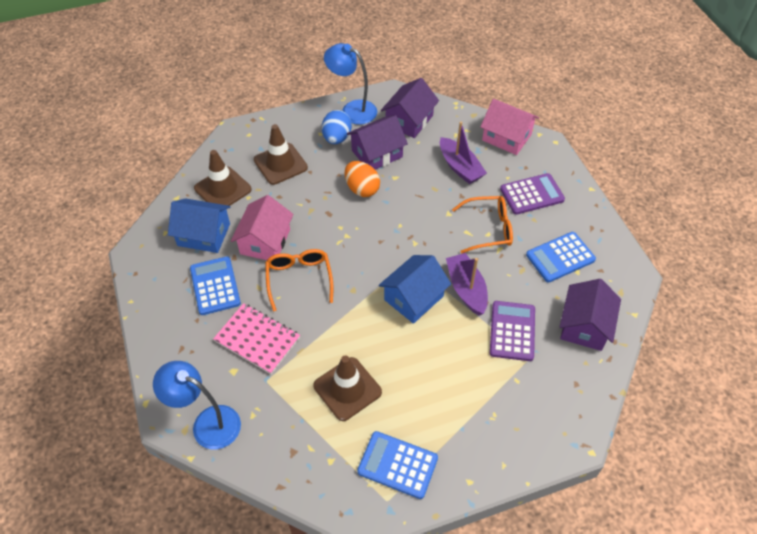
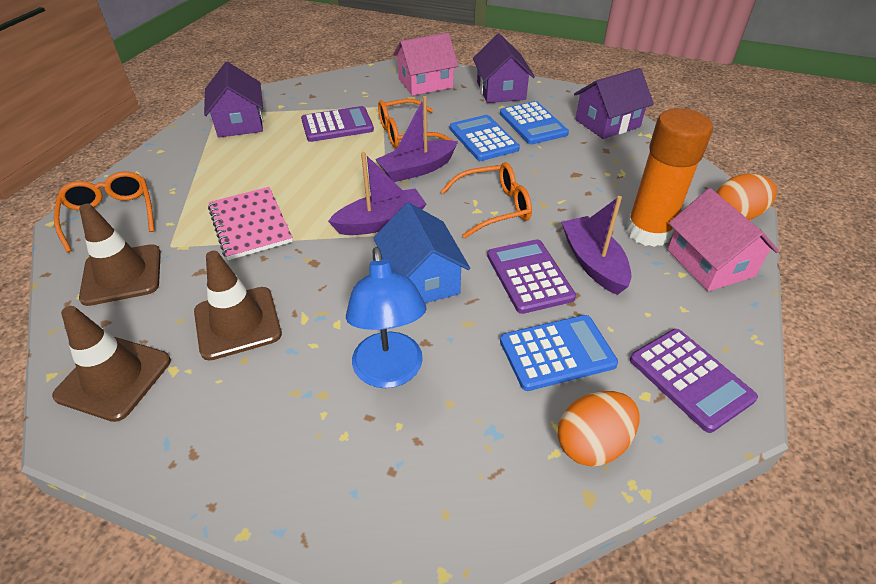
blue egg: [322,110,352,144] = 1 -> none = 0
blue house: [168,198,231,253] [379,255,451,324] = 2 -> [373,202,470,303] = 1
blue lamp: [153,361,241,449] [324,43,377,125] = 2 -> [346,247,426,388] = 1
orange egg: [345,161,380,197] = 1 -> [558,391,639,466] [716,174,777,220] = 2
orange glasses: [265,249,333,311] [452,196,513,253] = 2 -> [54,171,154,252] [378,99,453,148] [441,162,532,238] = 3
orange glue stick: none = 0 -> [626,108,713,247] = 1
purple boat: [440,122,487,184] [446,253,488,315] = 2 -> [328,152,426,235] [375,96,458,182] [561,196,632,295] = 3
purple calculator: [490,301,535,361] [500,173,565,215] = 2 -> [301,106,374,142] [487,239,576,314] [630,329,758,433] = 3

